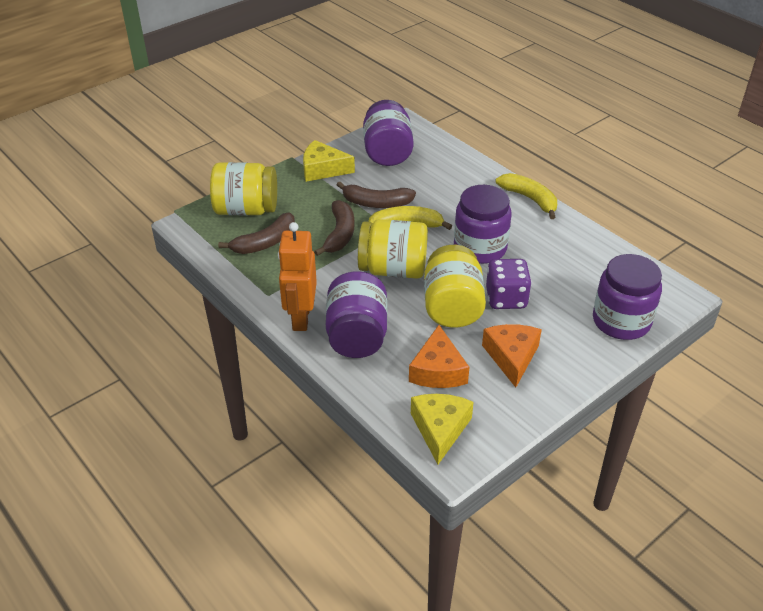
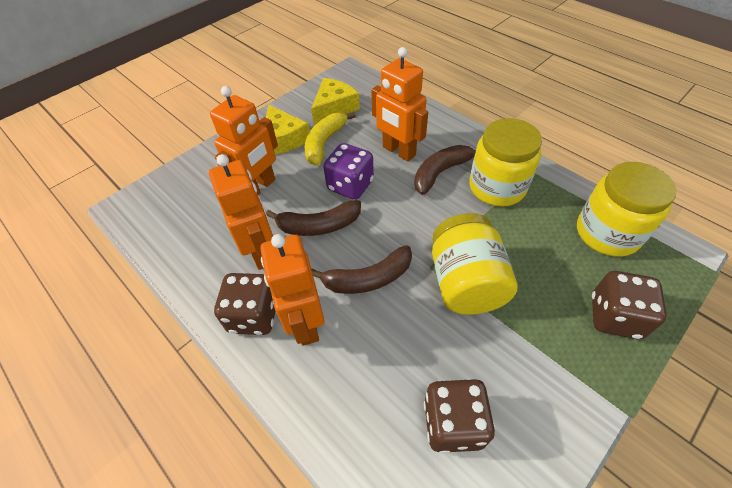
brown dice: none = 0 -> [214,273,276,335] [424,379,495,454] [592,271,667,339] = 3
orange cheese: [409,325,469,388] [482,324,542,388] = 2 -> none = 0
orange robot: [278,222,317,331] = 1 -> [209,154,273,270] [210,86,278,195] [260,234,325,346] [371,47,428,162] = 4
purple jar: [326,272,387,358] [363,100,414,166] [454,185,512,264] [593,254,662,340] = 4 -> none = 0
yellow banana: [368,206,452,230] [496,173,557,219] = 2 -> [305,112,356,166] = 1

